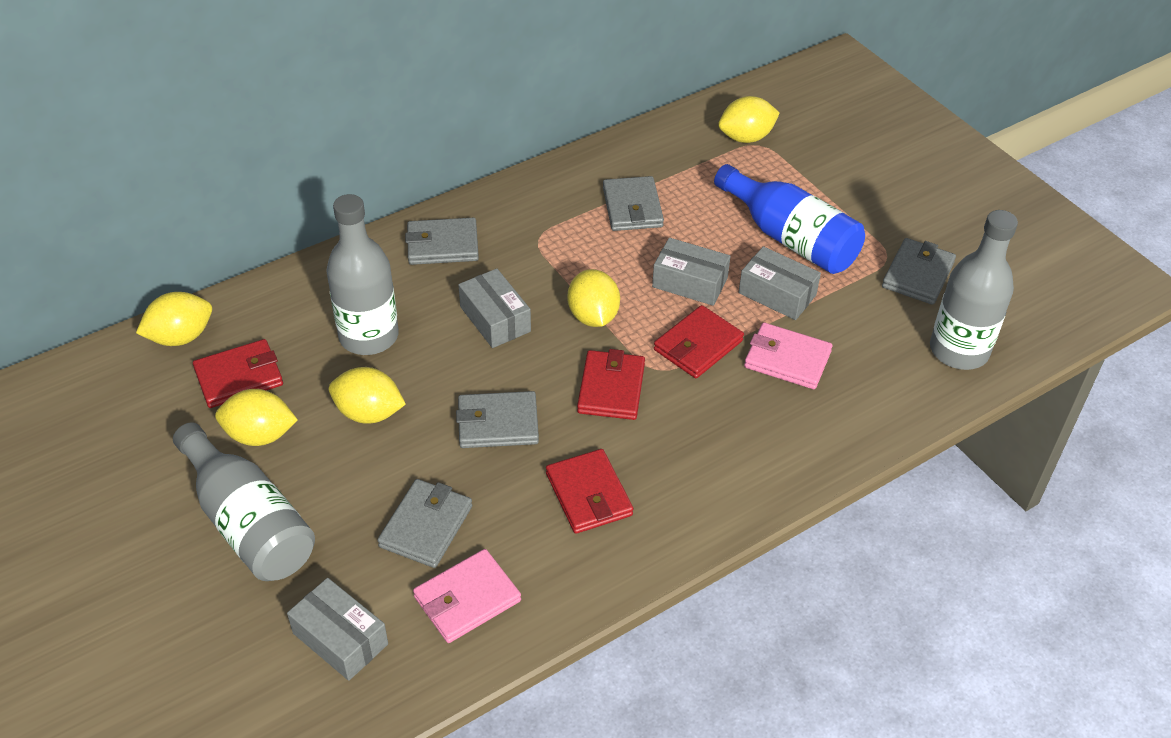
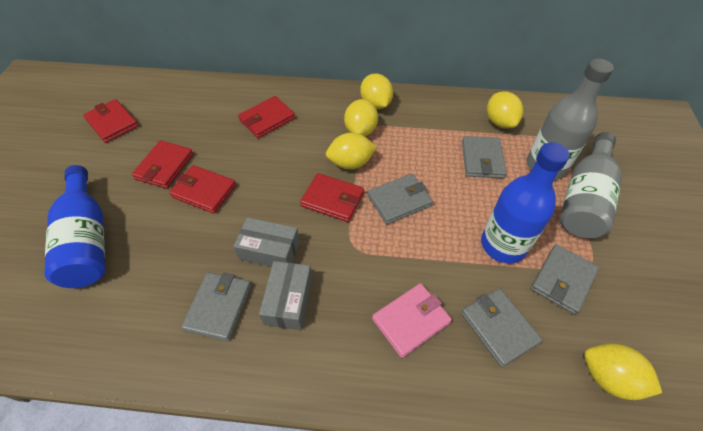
blue bottle: [714,164,865,274] = 1 -> [45,165,105,288] [481,142,570,264] = 2
grey bottle: [173,422,315,581] [326,194,399,355] [930,210,1018,370] = 3 -> [526,59,614,180] [560,132,622,238] = 2
grey box: [287,578,388,681] [458,269,531,348] [652,238,731,306] [738,246,821,320] = 4 -> [233,217,300,267] [259,261,312,330] = 2
pink wallet: [413,549,521,643] [744,323,833,389] = 2 -> [372,283,452,358] = 1
red wallet: [193,339,283,408] [546,449,633,534] [577,349,645,420] [654,305,744,378] = 4 -> [83,99,138,143] [132,141,194,189] [169,165,236,214] [238,96,295,138] [300,173,364,222] = 5

